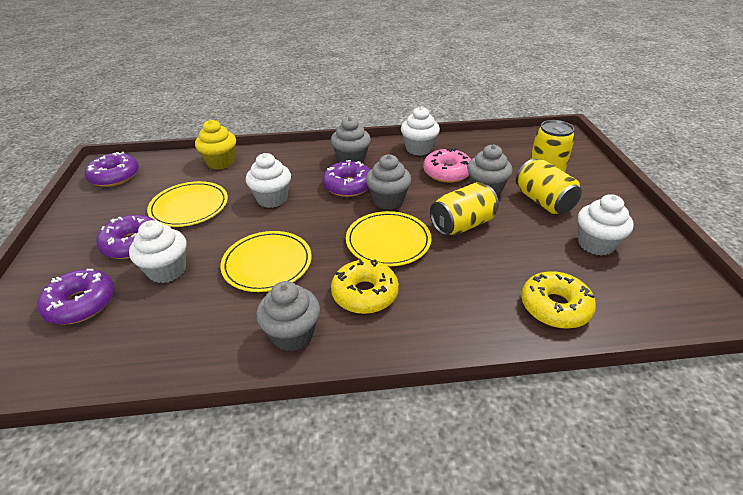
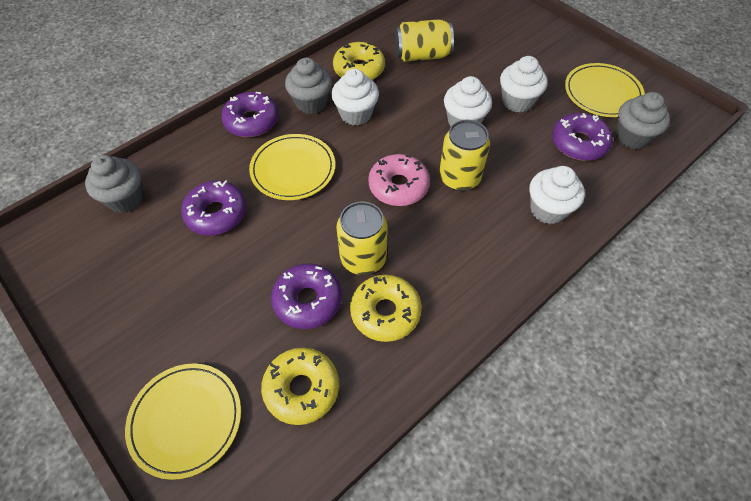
grey cupcake: [256,281,320,352] [331,117,371,163] [366,154,411,210] [467,144,513,197] = 4 -> [85,155,144,213] [285,58,332,114] [616,92,670,149] = 3
yellow cupcake: [195,119,236,170] = 1 -> none = 0
yellow donut: [331,259,399,314] [521,271,596,329] = 2 -> [261,348,339,425] [333,42,385,80] [350,275,422,342] = 3

